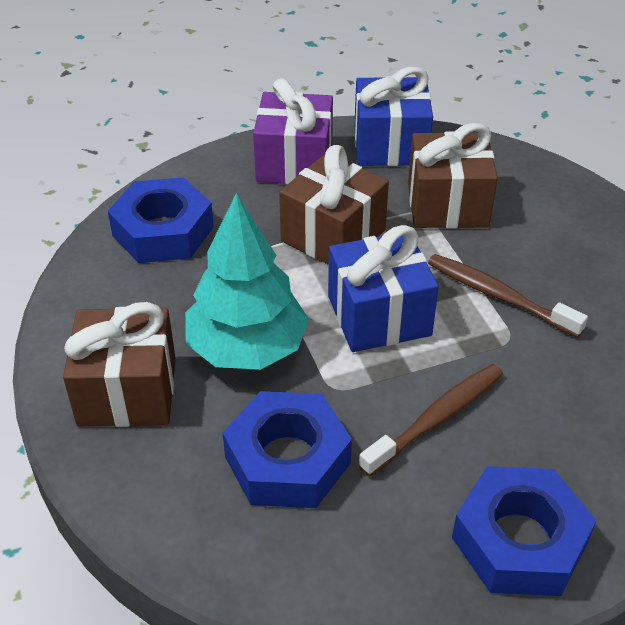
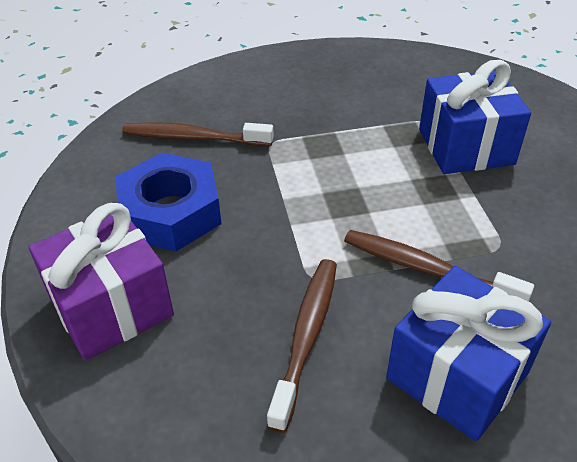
blue nut: [108,177,214,263] [223,391,352,508] [452,466,597,596] = 3 -> [116,153,222,251] = 1
brown gift: [63,302,176,427] [279,145,389,265] [408,123,498,228] = 3 -> none = 0
brown toothbrush: [358,364,503,477] [428,254,588,338] = 2 -> [122,122,274,146] [267,259,337,433] [344,230,534,302] = 3
turquoise tree: [185,193,309,370] = 1 -> none = 0

